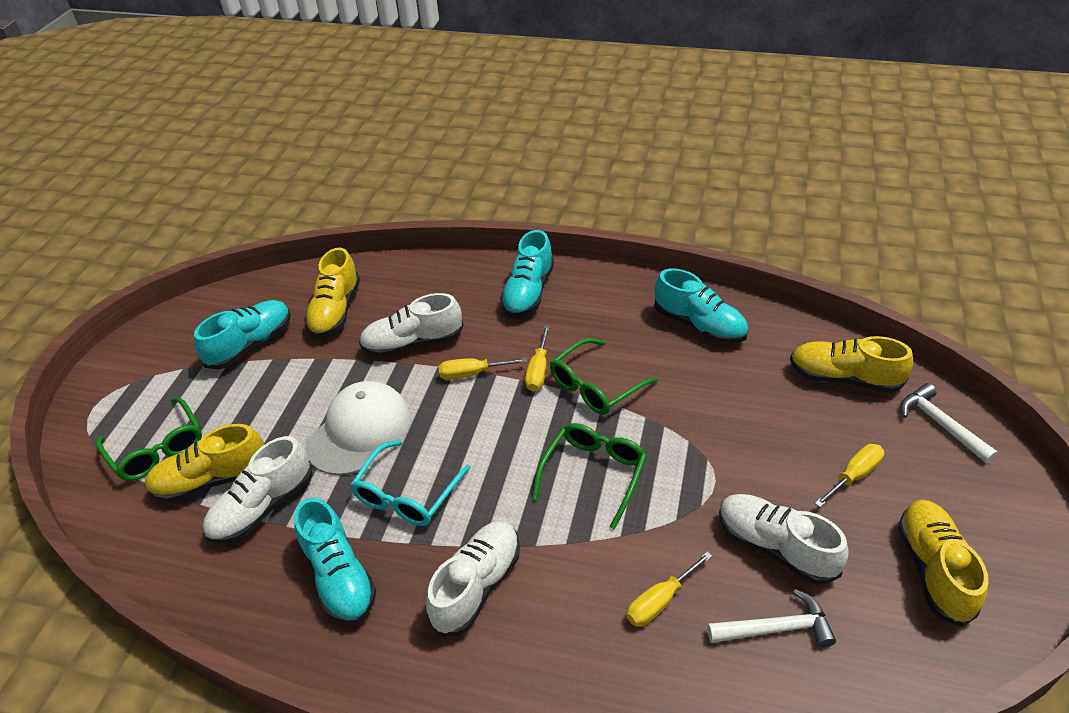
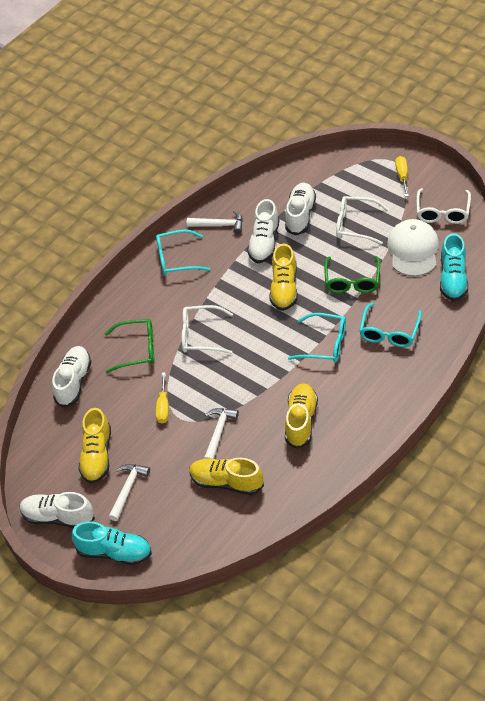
green glasses: [96,397,202,481] [532,423,647,529] [550,338,658,415] = 3 -> [104,319,154,373] [324,256,380,293] = 2
turquoise glasses: [350,440,471,526] = 1 -> [156,229,210,276] [288,313,346,363] [359,303,422,347] = 3
turquoise shoe: [194,300,291,369] [294,498,376,624] [500,230,554,317] [654,268,748,343] = 4 -> [72,521,152,565] [440,233,468,301] = 2
white glasses: none = 0 -> [182,305,233,354] [336,196,389,245] [417,188,471,224] = 3
white hammer: [707,589,836,648] [900,383,998,463] = 2 -> [109,464,150,521] [187,210,243,234] [204,408,239,459] = 3
yellow screwdriver: [438,358,527,380] [525,325,550,392] [627,551,712,627] [814,444,884,507] = 4 -> [156,372,169,423] [395,156,409,197] = 2

